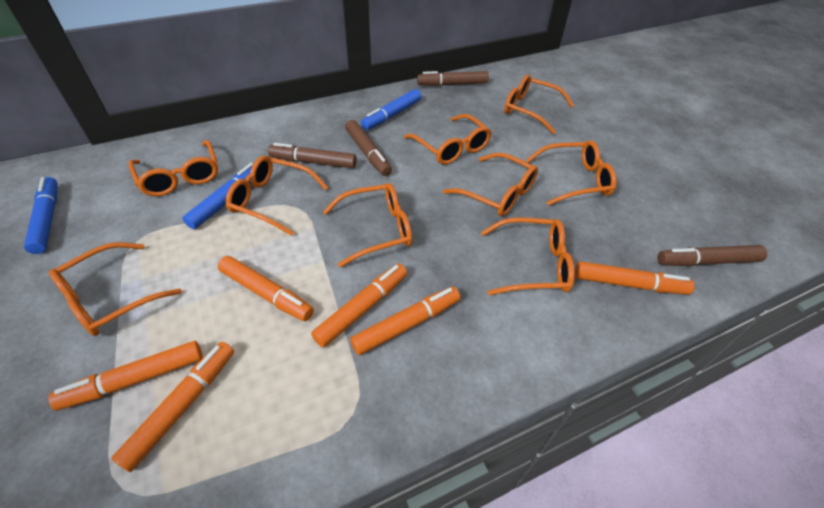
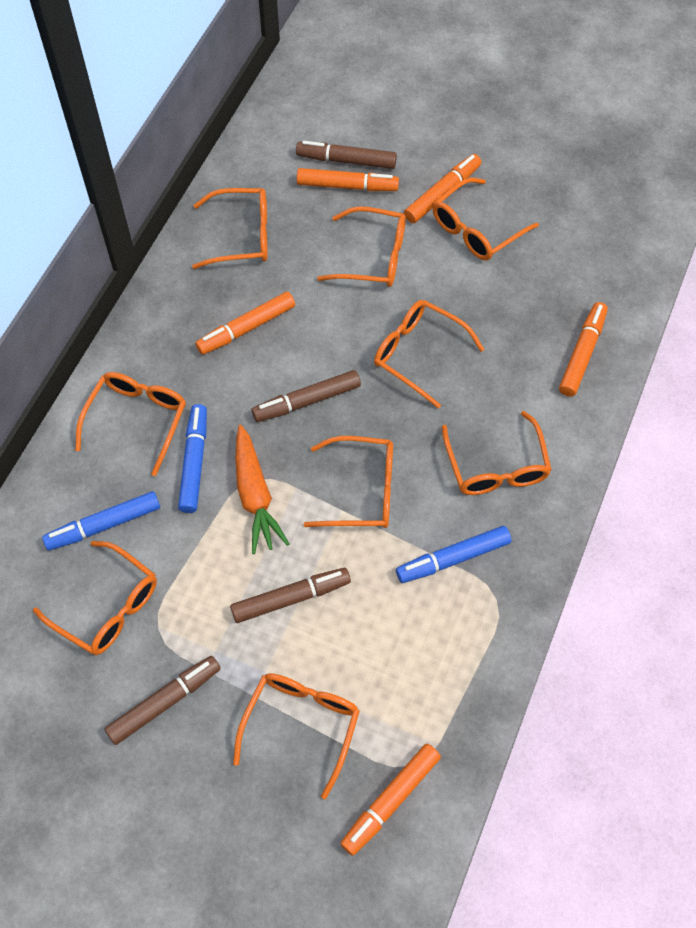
orange carrot: none = 0 -> [235,425,289,554] = 1
orange marker: [48,341,202,411] [111,342,234,472] [218,256,314,321] [311,263,407,347] [350,287,460,355] [575,261,695,295] = 6 -> [195,291,295,355] [297,168,399,191] [340,743,441,856] [404,154,481,223] [559,302,608,397] = 5

